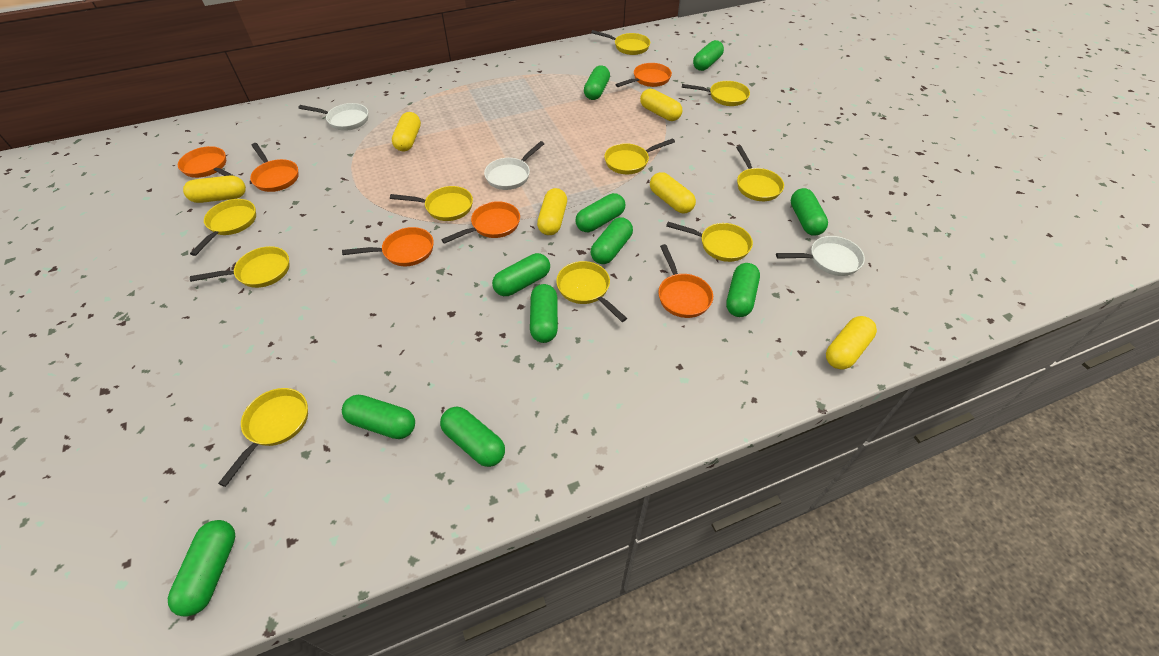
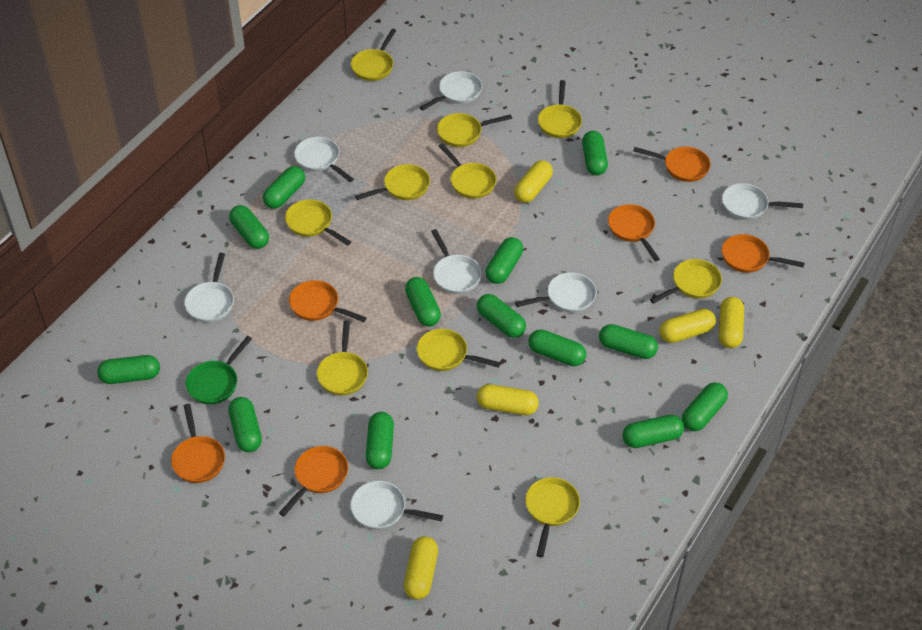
green capsule: [168,520,235,617] [342,395,415,439] [440,407,505,467] [492,253,550,296] [530,284,558,343] [575,193,625,232] [584,66,610,100] [591,217,633,264] [693,40,724,71] [726,263,760,317] [791,188,828,236] = 11 -> [97,355,160,384] [228,397,262,452] [229,205,269,249] [263,166,305,209] [366,412,394,469] [405,277,441,326] [477,294,526,338] [486,237,523,284] [528,329,586,366] [582,131,608,175] [599,324,658,359] [623,415,684,448] [682,382,728,431] = 13
green pan: none = 0 -> [186,336,252,405] = 1
white pan: [298,103,368,131] [484,141,544,190] [776,236,865,276] = 3 -> [184,253,234,323] [294,137,354,182] [350,481,443,530] [420,71,482,111] [431,229,482,294] [515,272,597,313] [722,183,803,220] = 7
yellow capsule: [183,176,246,203] [392,112,421,152] [537,188,567,235] [640,89,682,121] [650,172,696,213] [826,316,877,369] = 6 -> [404,536,438,600] [477,384,539,415] [514,160,553,203] [660,309,716,343] [719,297,744,348] = 5

